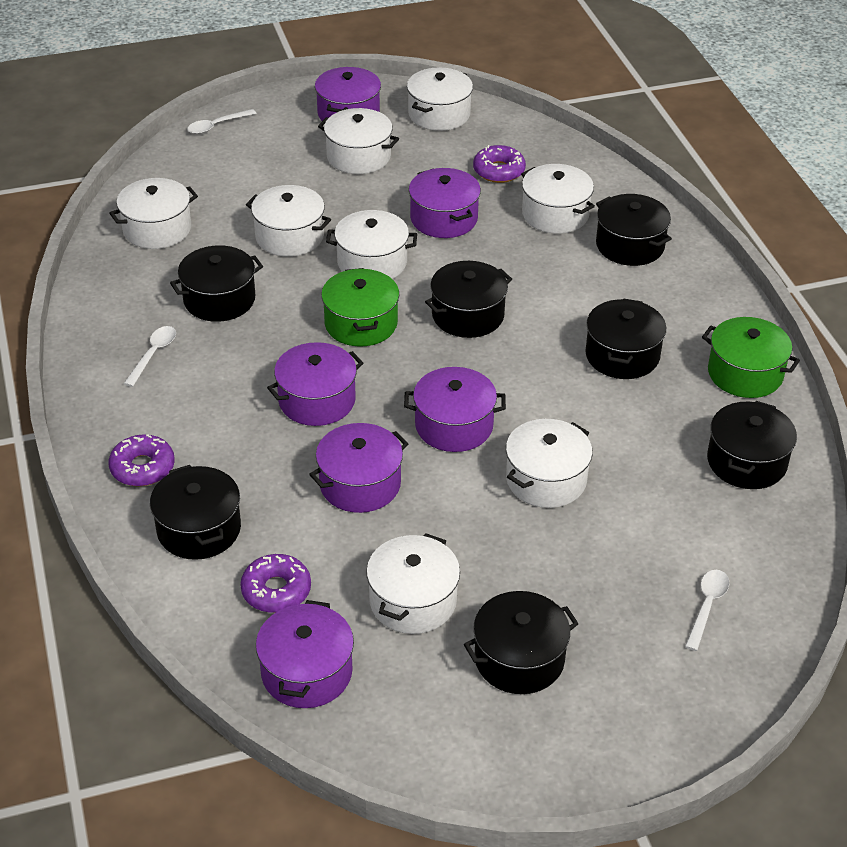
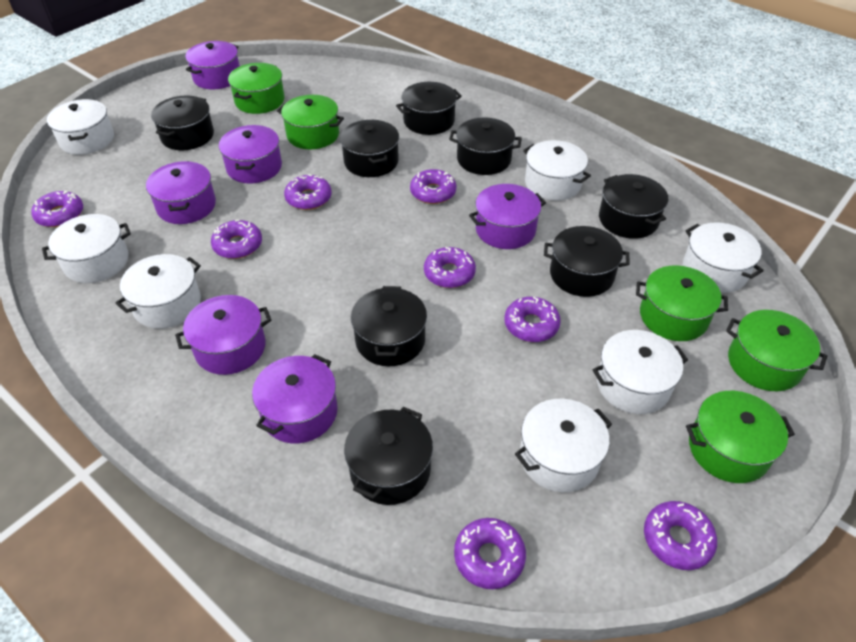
black pot: [150,465,241,560] [170,245,263,322] [425,261,512,338] [464,591,579,694] [585,299,666,379] [596,194,672,266] [707,401,797,489] = 7 -> [151,95,214,150] [340,120,399,177] [344,407,433,505] [351,286,427,366] [396,82,462,135] [449,117,522,175] [544,226,630,297] [599,174,668,239] = 8
green pot: [321,268,399,347] [702,317,800,398] = 2 -> [228,63,285,114] [277,95,344,150] [636,265,728,341] [686,391,795,483] [726,310,827,391] = 5
purple donut: [109,434,175,486] [240,554,311,613] [473,145,526,183] = 3 -> [31,191,83,227] [211,220,262,259] [284,174,331,210] [410,169,456,204] [424,247,476,288] [454,518,526,589] [504,297,561,342] [644,501,717,570] = 8
white pot: [109,178,198,249] [246,185,331,257] [318,108,399,174] [326,210,417,279] [366,533,460,634] [407,67,473,131] [506,419,593,508] [521,164,595,234] = 8 -> [42,214,131,283] [47,99,114,155] [116,254,201,329] [515,399,612,492] [523,140,591,201] [592,330,688,414] [683,222,764,293] = 7
white spoon: [124,326,176,387] [187,109,257,134] [685,570,729,651] = 3 -> none = 0

